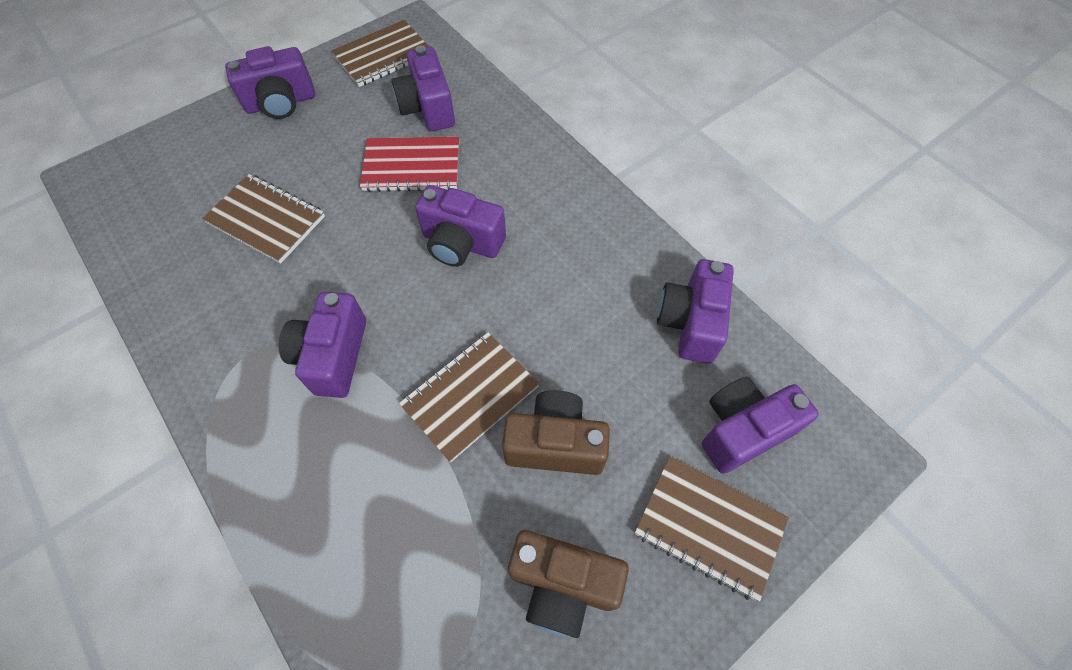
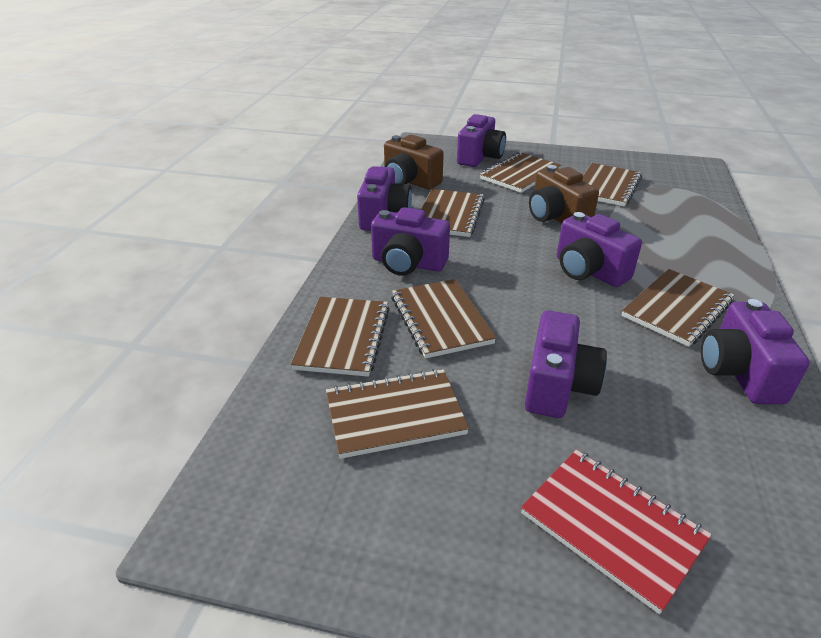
brown notebook: [202,174,325,264] [331,20,429,87] [399,332,540,462] [635,456,789,602] = 4 -> [291,297,390,377] [326,369,469,459] [391,279,496,359] [421,189,485,237] [480,152,561,193] [582,163,642,207] [621,269,735,347] = 7

